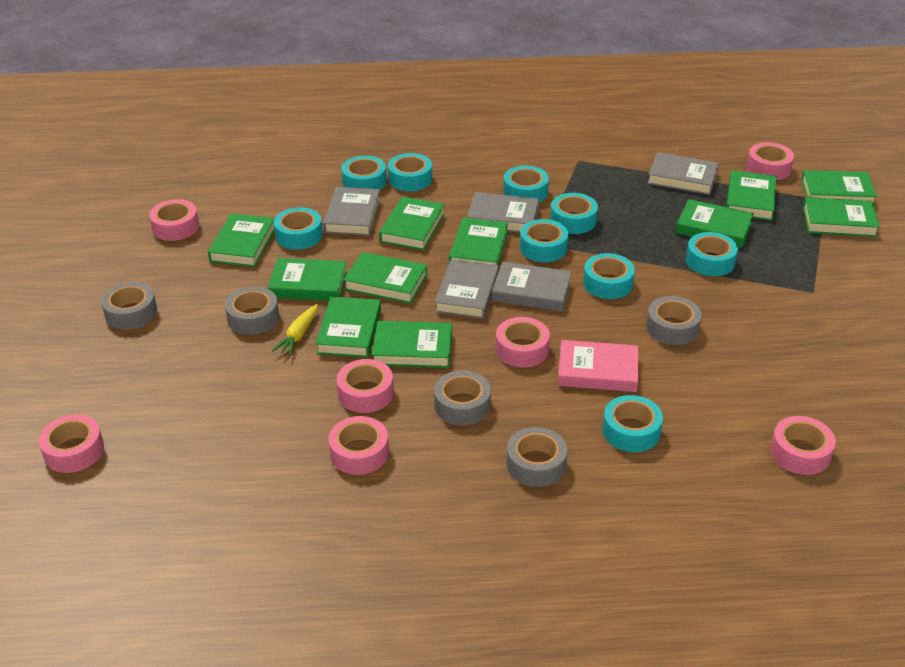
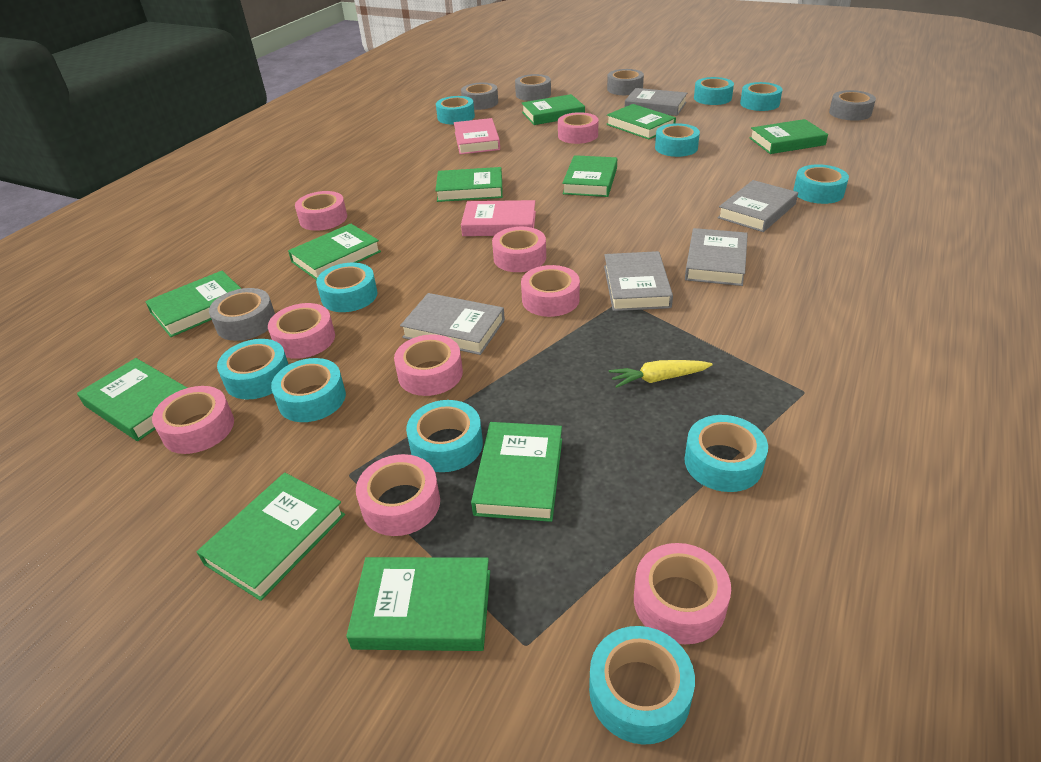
pink book: [558,340,638,392] = 1 -> [454,118,500,154] [461,200,536,236] = 2
pink tape: [39,414,104,473] [149,199,199,241] [328,416,389,475] [337,359,394,413] [496,317,550,367] [747,142,794,180] [770,416,836,475] = 7 -> [152,386,234,454] [268,303,335,359] [295,191,347,231] [356,454,440,536] [394,334,463,396] [492,227,546,272] [521,265,580,317] [558,112,599,144] [634,543,731,644] = 9
turquoise tape: [274,207,323,250] [341,156,387,190] [388,153,432,191] [503,166,549,203] [520,219,568,262] [550,193,598,234] [583,253,635,299] [603,395,663,452] [686,232,738,276] = 9 -> [217,339,289,400] [271,358,346,422] [316,263,378,312] [406,400,483,472] [436,96,475,124] [589,626,695,745] [655,123,700,157] [684,415,768,492] [694,77,734,105] [740,82,783,111] [793,164,849,204] = 11

